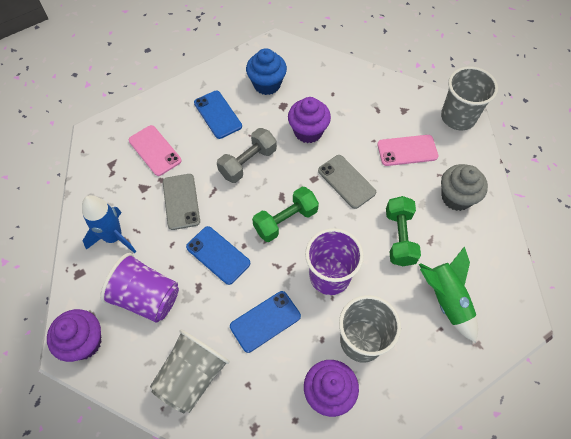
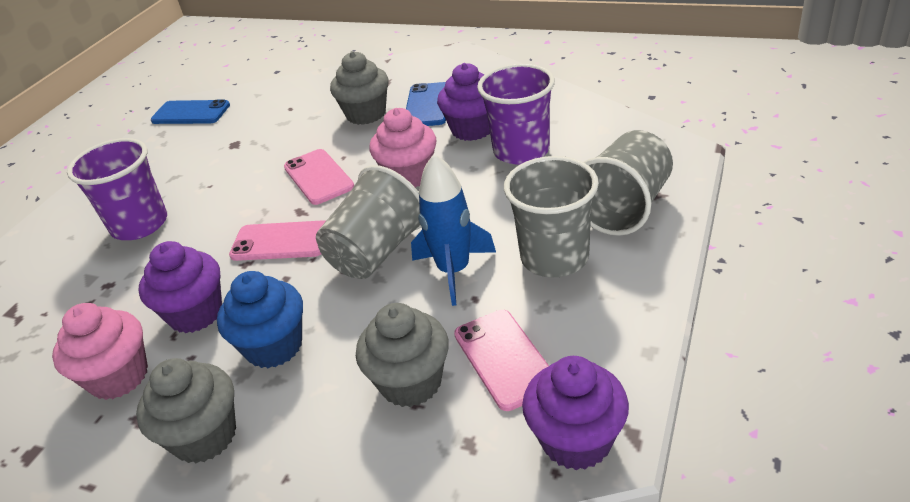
blue phone: [186,226,250,285] [194,91,242,139] [230,291,301,353] = 3 -> [151,99,230,124] [406,82,446,126] = 2
green dumbbell: [252,187,319,242] [386,196,421,266] = 2 -> none = 0
green rocket: [419,246,478,343] = 1 -> none = 0
grey cupcake: [441,164,488,211] = 1 -> [136,358,236,463] [330,51,389,125] [356,303,449,407] = 3
grey dumbbell: [217,128,277,183] = 1 -> none = 0
grey phone: [163,174,200,230] [318,155,376,209] = 2 -> none = 0
pink cupcake: none = 0 -> [52,303,148,400] [370,108,437,187] = 2
pink phone: [129,125,182,176] [377,135,438,166] = 2 -> [229,220,326,261] [284,149,354,205] [454,310,549,411] = 3

